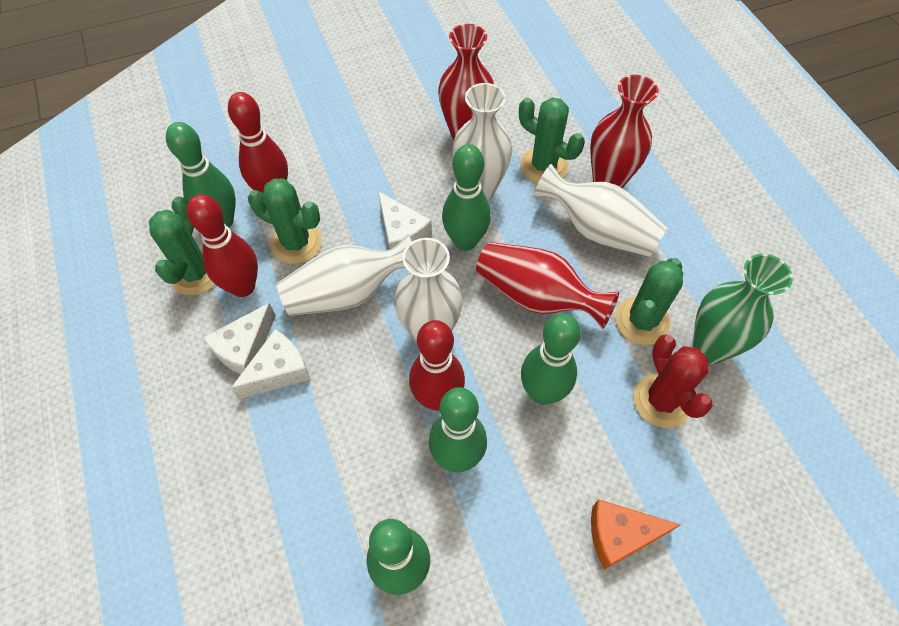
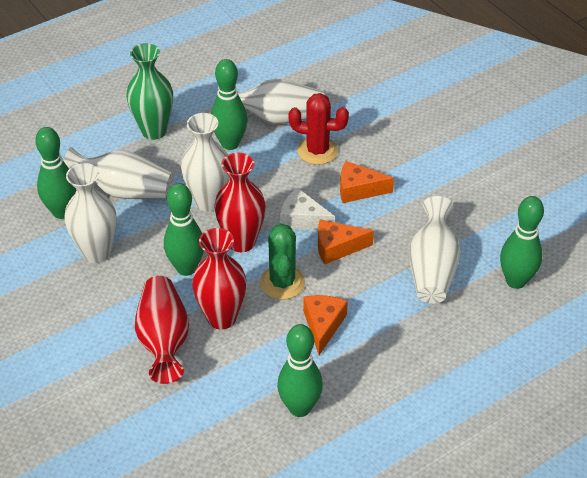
green cactus: [149,196,215,295] [248,178,322,264] [519,97,585,183] [615,258,683,345] = 4 -> [260,223,305,300] = 1
orange cheese: [591,499,681,570] = 1 -> [303,295,348,355] [318,219,374,265] [340,161,394,203] = 3
red bowling pin: [187,194,258,297] [228,92,288,193] [409,320,465,410] = 3 -> none = 0
white cheese: [203,303,276,374] [230,330,310,399] [378,191,432,250] = 3 -> [280,188,335,230] = 1
white vase: [277,234,412,316] [394,238,463,343] [452,83,512,201] [533,164,667,257] = 4 -> [64,147,173,199] [64,163,116,263] [181,113,229,212] [238,79,324,124] [409,196,461,304] = 5

